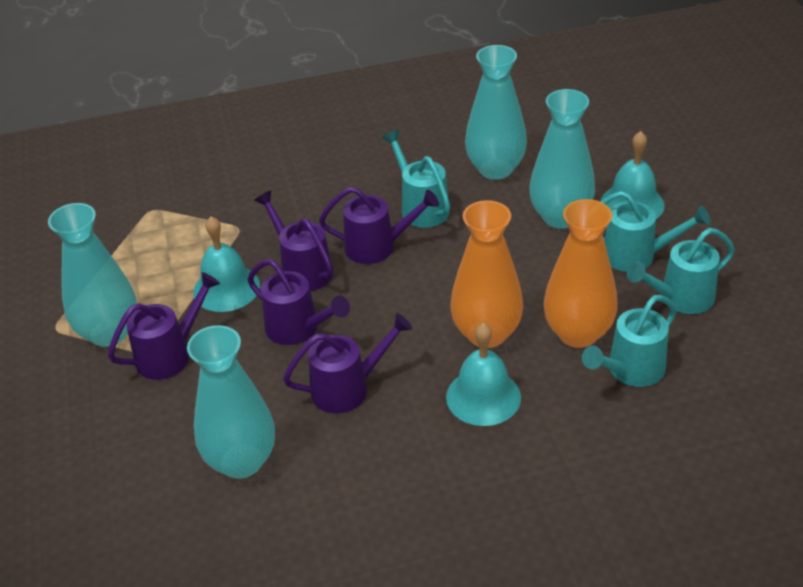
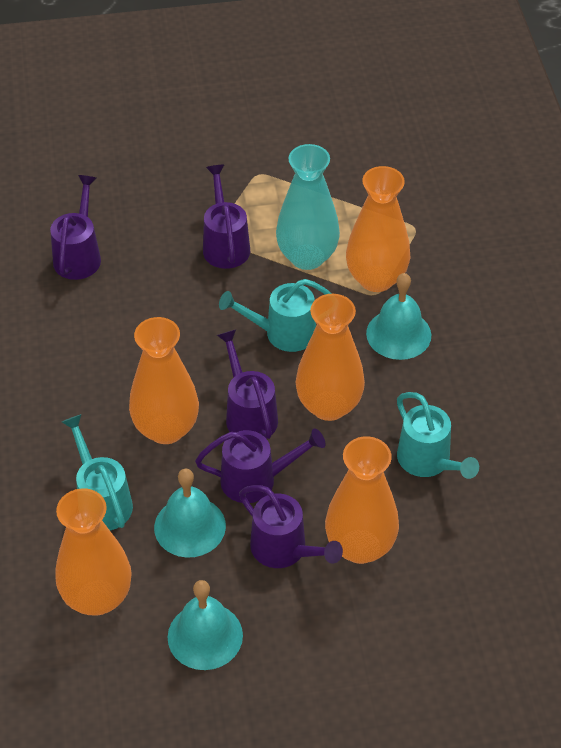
orange vase: [450,200,523,348] [543,199,618,348] = 2 -> [55,488,132,615] [129,317,199,444] [296,294,365,421] [325,436,399,564] [346,166,410,292] = 5
turquoise vase: [48,203,137,347] [187,325,275,479] [465,45,527,180] [529,89,595,229] = 4 -> [276,144,340,270] = 1
turquoise watering can: [382,130,450,228] [582,295,676,387] [600,191,711,272] [627,228,735,314] = 4 -> [62,414,133,530] [219,279,332,352] [397,392,479,479] = 3

